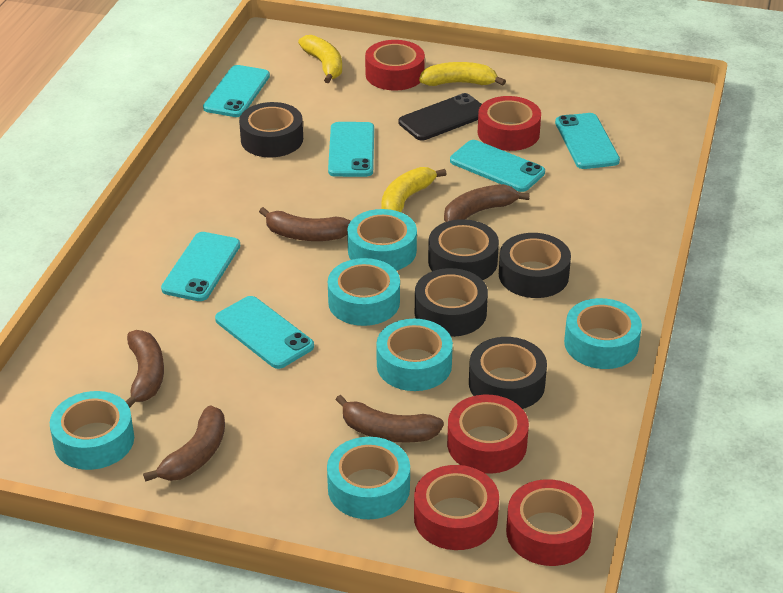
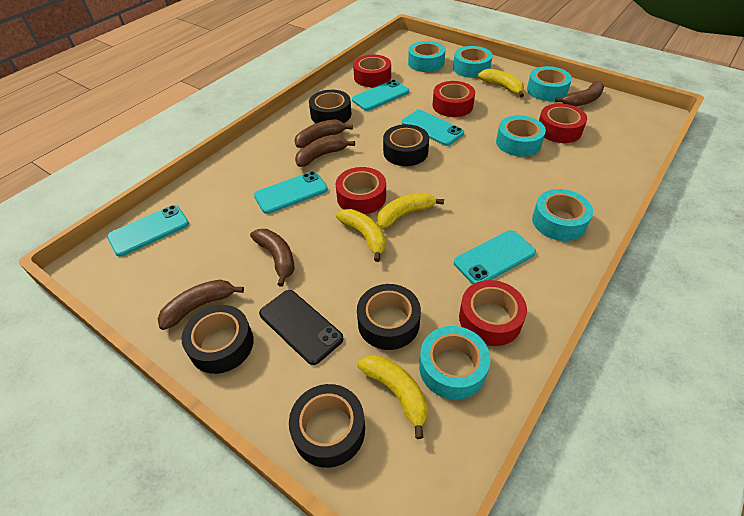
turquoise phone: [161,232,240,301] [203,65,270,117] [215,296,314,369] [328,122,374,177] [450,140,545,192] [555,113,620,169] = 6 -> [107,205,189,257] [254,171,328,214] [352,80,409,111] [402,110,464,146] [454,230,536,284] = 5
yellow banana: [298,35,342,83] [381,167,446,212] [419,62,506,86] = 3 -> [336,209,386,262] [357,355,428,439] [377,192,444,228] [478,69,524,97] = 4

